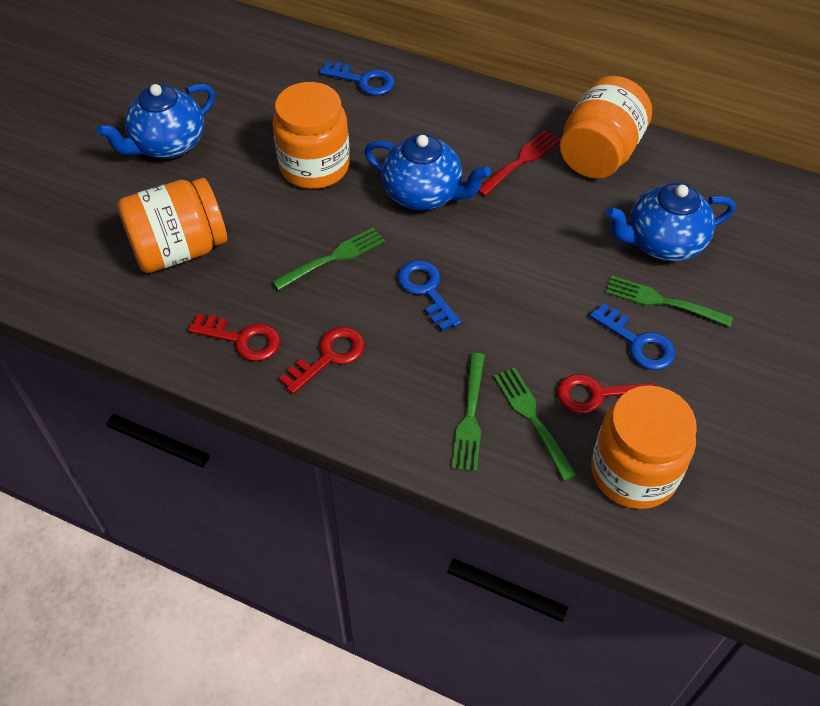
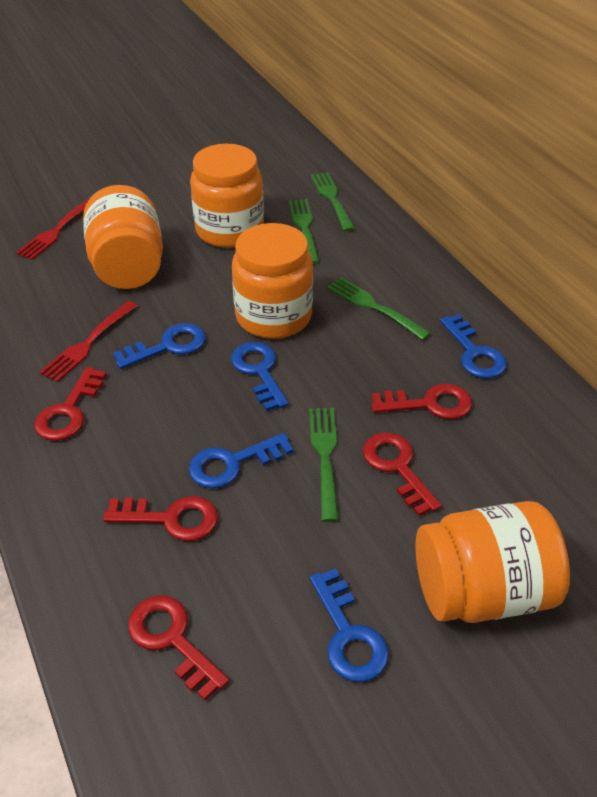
blue key: [319,61,395,95] [398,260,461,331] [590,303,675,370] = 3 -> [113,323,206,369] [189,433,294,488] [231,342,289,411] [310,568,389,682] [440,314,507,379] = 5
blue teapot: [96,84,215,159] [364,134,490,210] [606,183,735,262] = 3 -> none = 0
red fork: [478,130,560,196] = 1 -> [16,197,91,260] [40,301,137,382] = 2
red key: [188,314,281,361] [279,327,365,394] [557,374,655,414] = 3 -> [34,367,107,441] [103,496,218,541] [128,596,229,701] [363,432,442,516] [372,383,472,419] = 5

